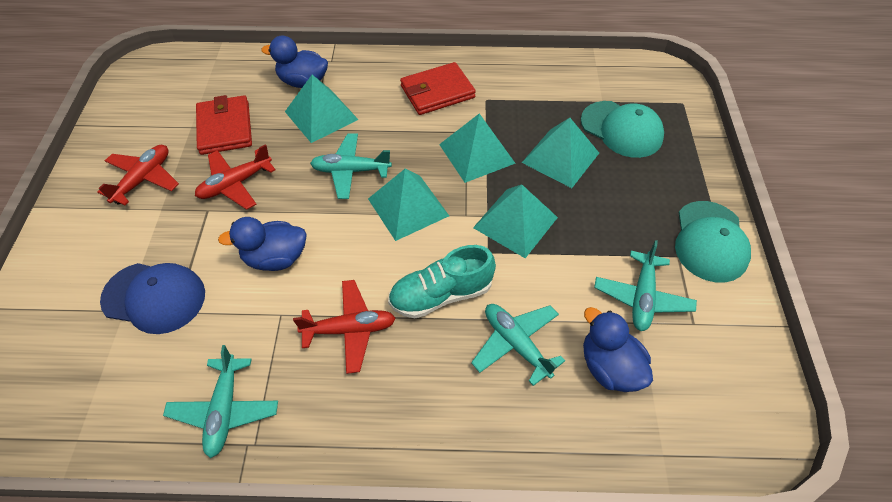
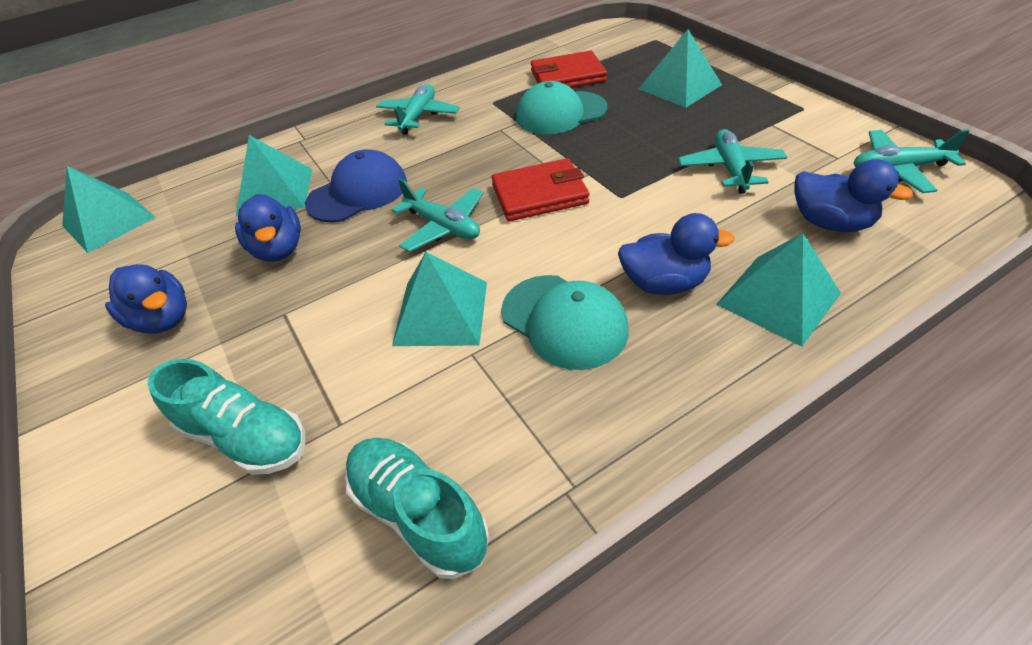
blue duck: [218,217,307,271] [261,36,328,88] [583,307,653,392] = 3 -> [105,264,187,333] [235,194,301,262] [618,213,735,295] [794,159,913,232] = 4
red plane: [97,145,179,205] [195,144,276,210] [293,280,396,374] = 3 -> none = 0
turquoise shoe: [388,245,496,318] = 1 -> [147,359,305,475] [345,438,489,579] = 2

